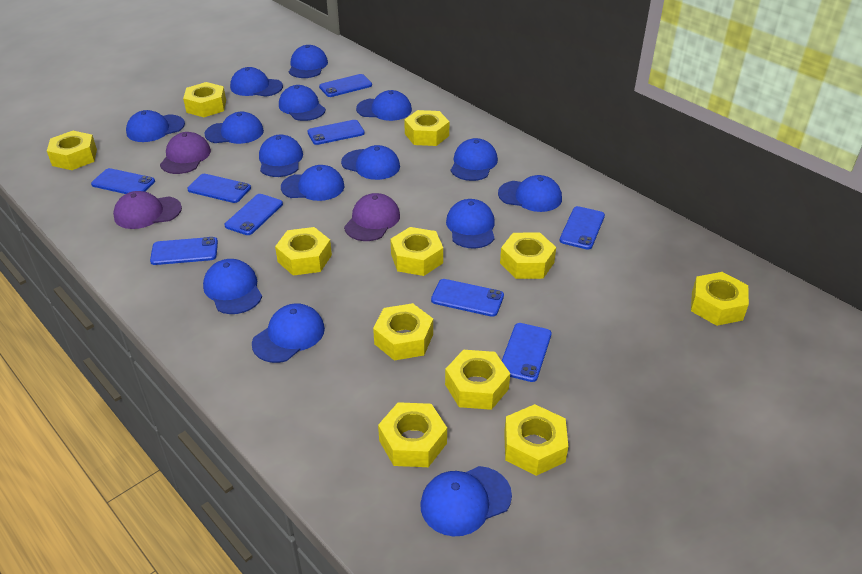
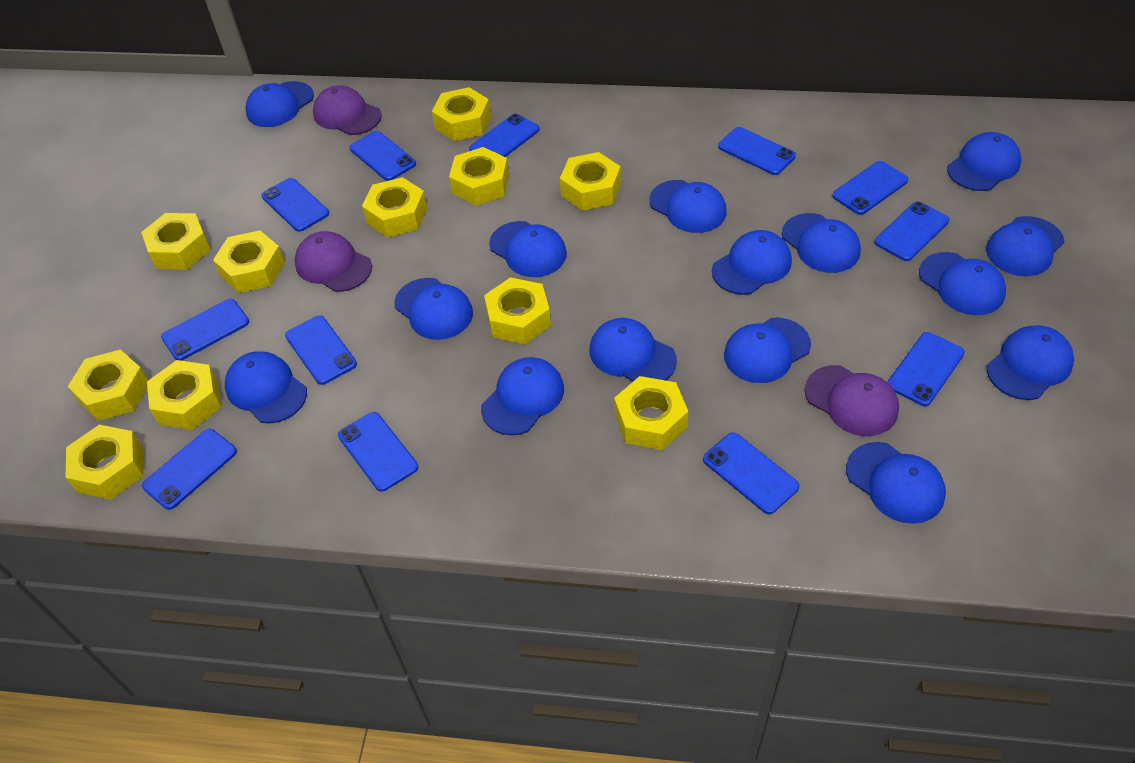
blue phone: [91,168,155,194] [150,237,218,265] [187,174,251,203] [225,194,283,235] [308,120,365,145] [319,74,372,97] [431,279,504,317] [502,323,552,382] [560,206,605,250] = 9 -> [142,429,237,510] [161,299,249,361] [262,178,329,232] [285,315,357,385] [338,412,418,492] [349,131,416,181] [469,114,540,157] [703,433,799,514] [718,127,796,175] [832,161,908,215] [875,202,949,261] [888,332,965,406] = 12

